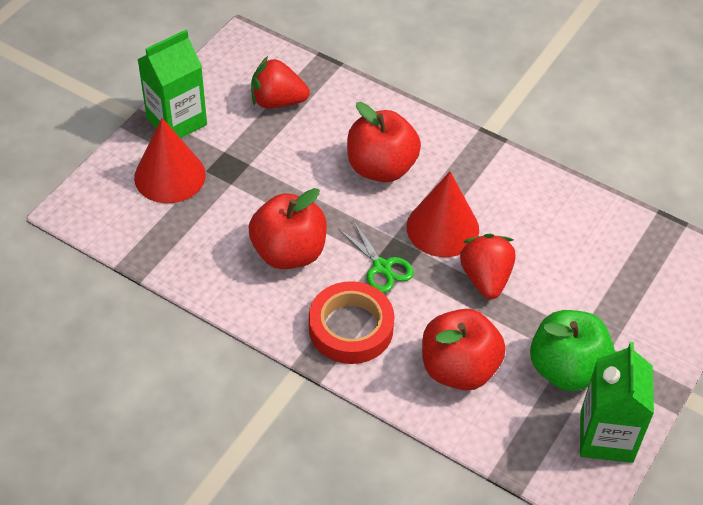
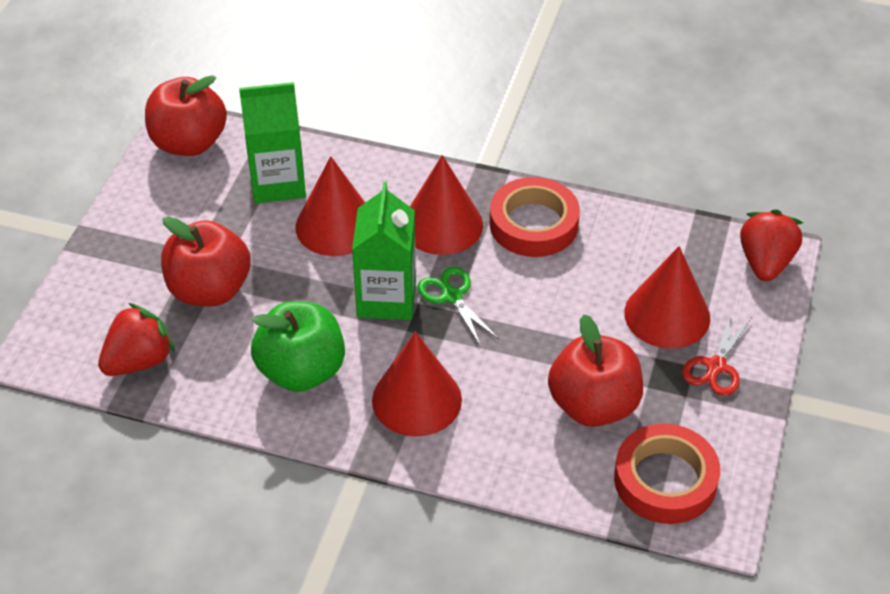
red cone: [134,118,206,203] [406,172,479,257] = 2 -> [295,156,365,256] [372,332,462,437] [410,155,483,255] [624,246,710,349] = 4
red scissors: none = 0 -> [682,311,752,396] = 1
red tape: [309,281,394,364] = 1 -> [490,177,580,257] [614,423,720,524] = 2

